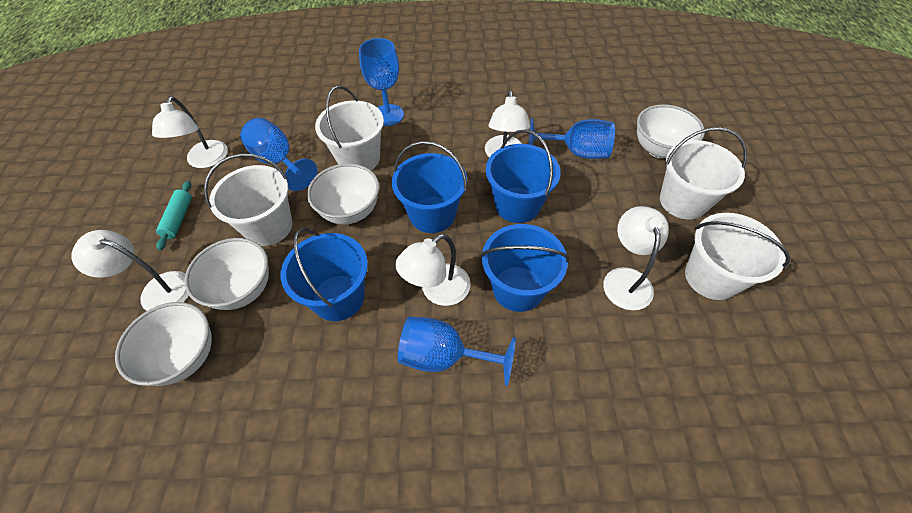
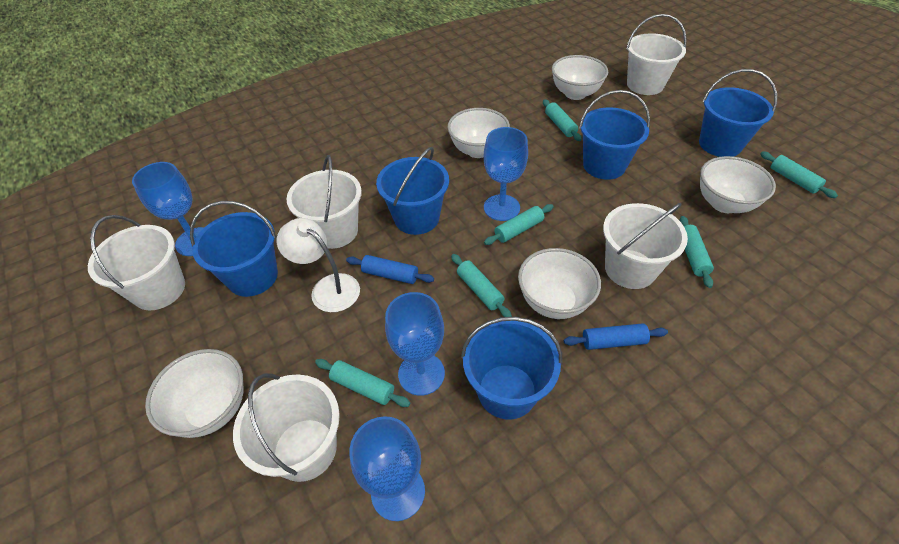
blue bucket: [280,228,368,321] [392,141,467,233] [480,224,570,312] [486,129,561,223] = 4 -> [190,201,278,297] [376,147,449,235] [461,317,562,419] [579,90,650,180] [699,69,777,157] = 5
blue rolling pin: none = 0 -> [346,255,434,284] [564,323,668,350] = 2
turquoise rolling pin: [156,181,192,250] = 1 -> [315,359,410,407] [451,254,512,317] [484,204,554,245] [543,99,582,141] [679,216,714,288] [760,151,838,198] = 6
white bowl: [115,302,212,386] [184,238,269,310] [307,163,379,225] [637,104,705,158] = 4 -> [145,349,244,438] [448,108,510,158] [518,248,601,319] [552,55,608,100] [700,156,776,213] = 5
white bucket: [204,153,292,246] [315,86,384,170] [660,127,747,220] [685,213,790,300] = 4 -> [88,215,185,310] [233,373,340,482] [286,155,362,249] [603,203,688,289] [626,14,687,95] = 5
white lamp: [71,230,189,311] [152,96,228,168] [395,234,471,306] [485,90,530,158] [603,206,669,311] = 5 -> [277,218,360,312] = 1

